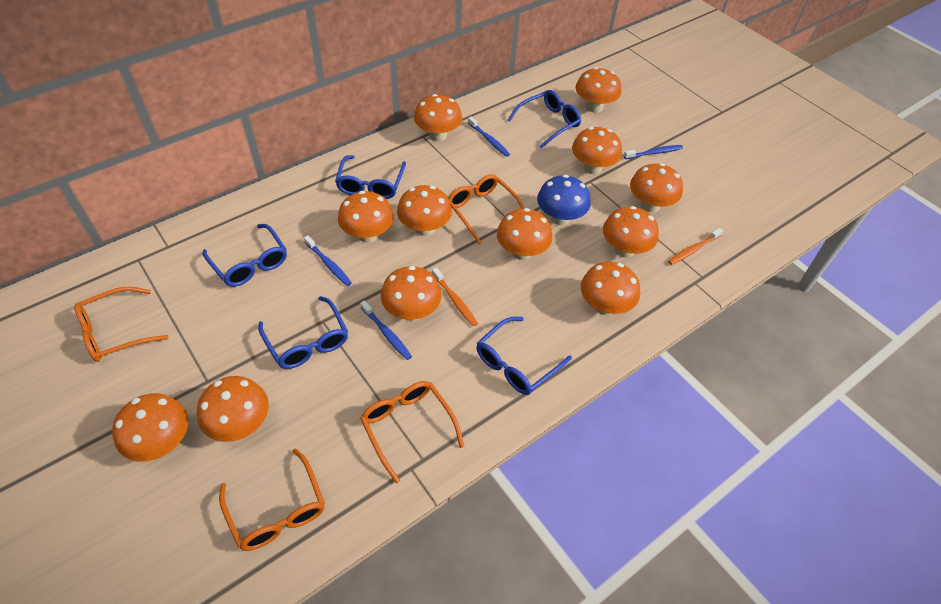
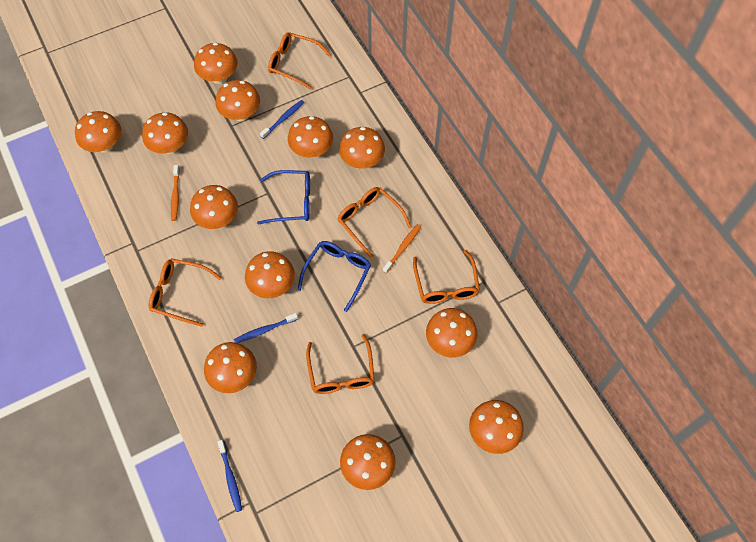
blue glasses: [203,224,287,287] [258,296,348,369] [335,155,406,199] [476,317,572,395] [508,90,581,149] = 5 -> [257,170,310,224] [298,241,371,312] = 2
blue mushroom: [537,175,591,225] = 1 -> none = 0
blue toothbrush: [304,235,352,286] [360,300,412,360] [468,116,510,157] [624,145,683,159] = 4 -> [217,440,242,512] [234,313,298,343] [260,100,304,139] = 3
orange glasses: [74,286,169,362] [219,449,325,551] [360,381,464,484] [448,174,524,245] = 4 -> [149,258,222,327] [268,32,331,89] [306,334,375,394] [337,187,412,258] [413,250,480,304] = 5

